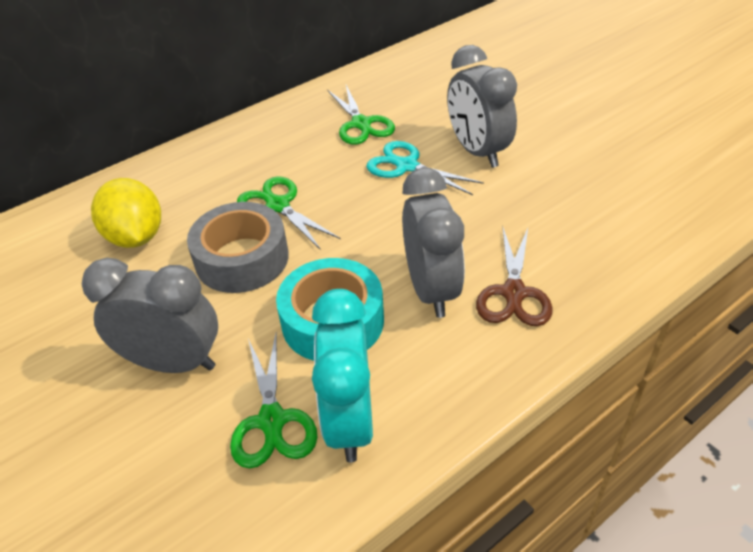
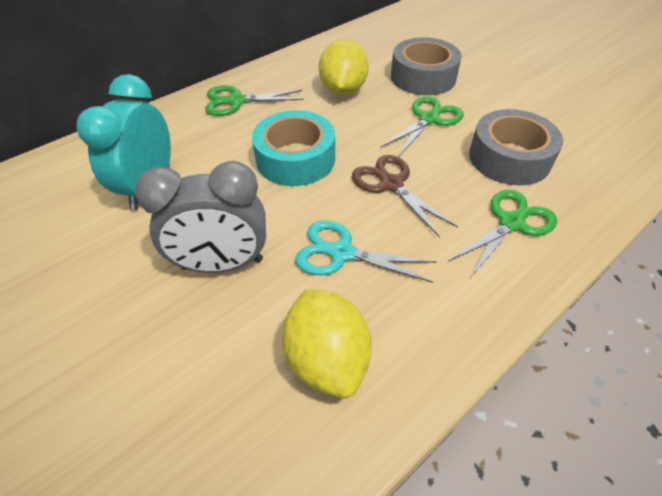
grey clock: [82,258,218,373] [402,168,465,318] [447,45,517,168] = 3 -> [135,161,266,273] = 1
grey tape: [187,202,289,293] = 1 -> [391,37,462,95] [469,109,563,185] = 2
yellow lemon: [91,178,161,248] = 1 -> [282,289,372,398] [319,39,369,95] = 2

